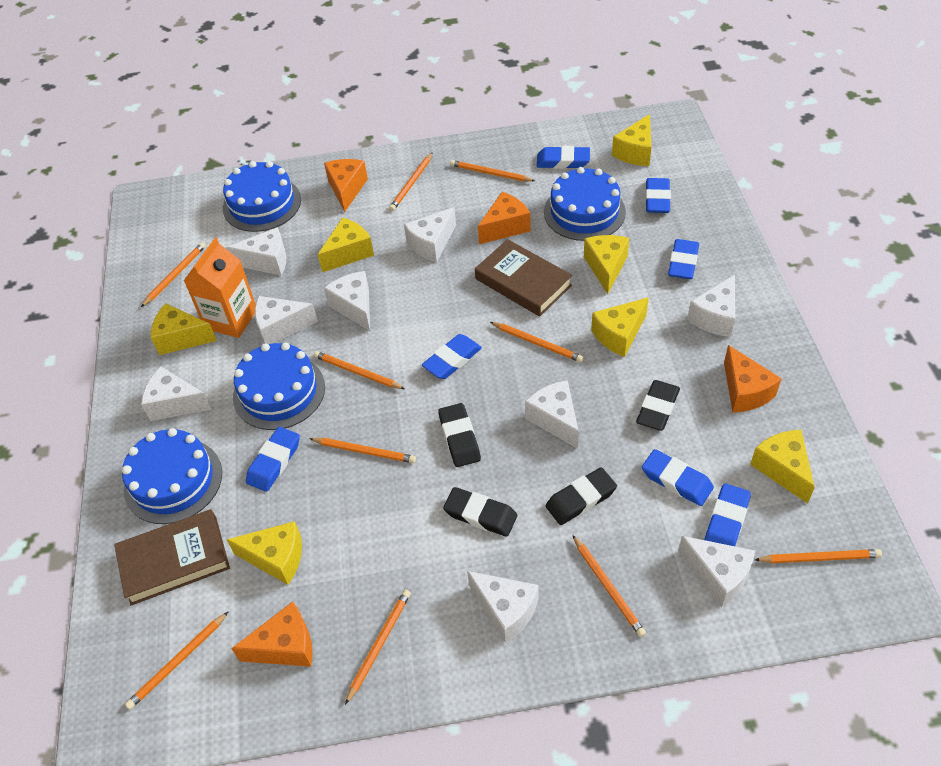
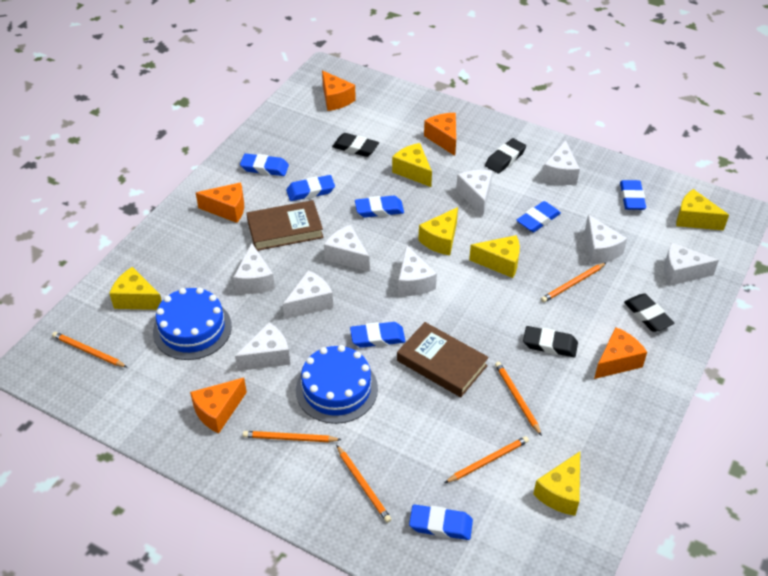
blue cake: [122,428,222,524] [223,161,301,232] [233,342,325,430] [544,167,626,241] = 4 -> [153,287,232,360] [296,345,378,424] = 2
orange carton: [184,238,256,338] = 1 -> none = 0
orange cheese: [231,601,312,667] [324,159,368,212] [478,192,531,244] [724,345,782,413] = 4 -> [190,378,247,433] [196,182,244,223] [322,70,356,111] [424,113,456,156] [594,327,647,379] = 5
orange pencil: [125,611,229,710] [141,242,206,307] [309,438,416,463] [314,351,405,389] [345,590,411,705] [389,152,433,211] [450,160,535,181] [490,322,584,362] [573,535,646,637] [755,549,882,563] = 10 -> [52,332,127,367] [243,431,341,442] [336,445,391,523] [445,436,529,483] [495,362,542,436] [541,263,606,302] = 6
yellow cheese: [151,303,217,355] [227,521,302,585] [318,218,374,272] [584,235,629,294] [591,297,649,357] [612,114,652,166] [750,430,815,504] = 7 -> [109,267,162,310] [392,143,432,187] [418,207,458,255] [469,235,520,278] [533,451,580,516] [676,189,729,230] = 6

